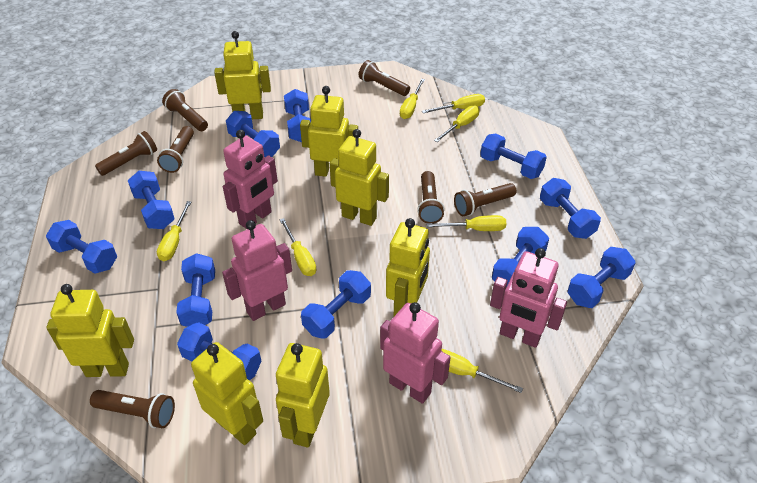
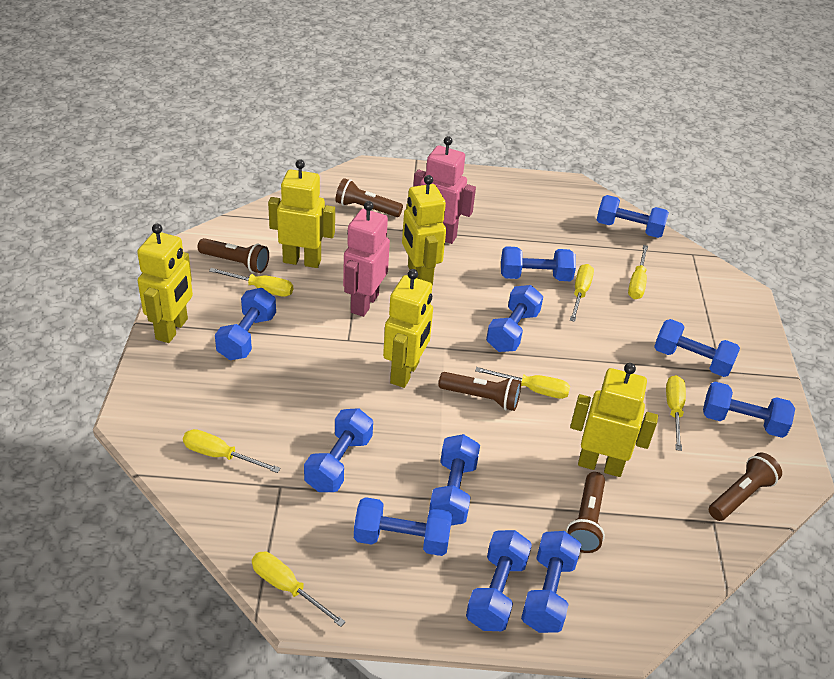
brown flashlight: [90,390,175,428] [95,131,157,176] [157,126,194,173] [162,89,208,131] [359,60,410,96] [417,171,445,224] [454,183,516,216] = 7 -> [198,238,269,273] [335,178,403,217] [439,372,521,411] [566,472,605,553] [709,452,782,521] = 5
pink robot: [222,220,292,321] [223,130,278,229] [380,302,451,404] [490,248,567,348] = 4 -> [343,201,390,317] [413,136,476,244] = 2
yellow robot: [46,284,134,377] [191,342,263,445] [214,31,271,119] [276,343,330,448] [300,86,358,177] [330,129,389,226] [386,218,430,316] = 7 -> [137,224,193,343] [268,159,335,268] [383,269,433,388] [402,175,446,286] [570,363,658,477] = 5

